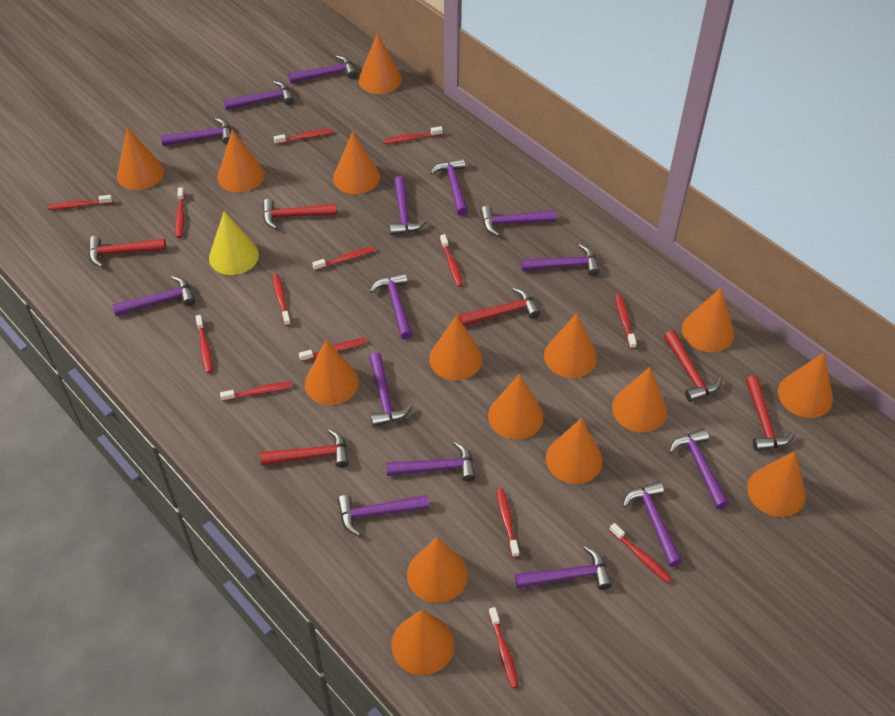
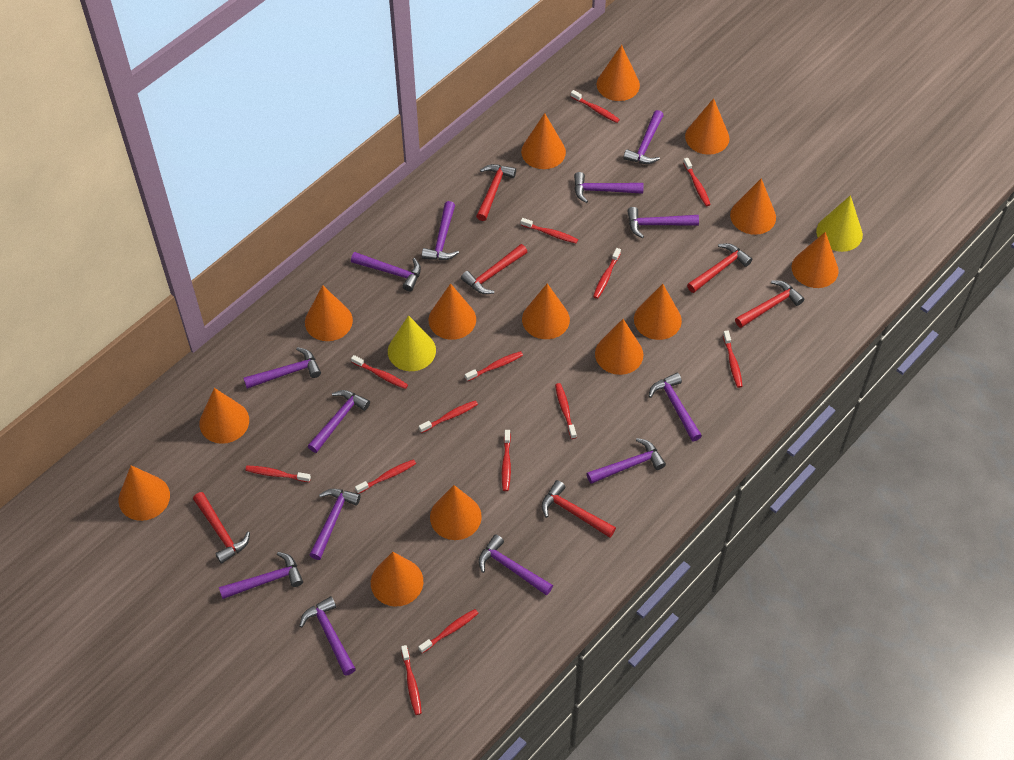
orange cone: [117,127,164,190] [218,130,265,193] [305,340,359,405] [333,131,380,194] [358,33,402,94] [391,609,455,675] [407,537,468,603] [429,315,482,381] [488,374,543,440] [544,313,597,378] [546,418,603,484] [612,367,667,432] [682,288,734,352] [747,451,806,517] [778,353,833,418] = 15 -> [119,465,170,521] [199,388,249,444] [305,285,353,341] [371,552,423,606] [429,283,476,340] [430,485,482,540] [521,113,566,169] [522,283,570,339] [595,319,643,375] [597,45,640,101] [634,284,682,340] [685,98,729,155] [730,178,776,235] [792,232,839,288] = 14
purple hammer: [112,276,195,316] [161,118,231,146] [224,81,294,110] [288,55,357,83] [337,495,429,537] [369,352,412,427] [370,272,413,339] [386,441,476,482] [389,176,427,235] [430,158,468,216] [480,206,556,237] [515,546,612,590] [521,244,600,276] [622,481,682,567] [669,428,729,509] = 15 -> [219,552,303,599] [243,347,321,389] [299,596,356,676] [308,390,370,453] [309,489,361,560] [351,252,421,291] [422,201,459,260] [478,534,553,596] [574,172,644,203] [587,438,666,484] [623,110,664,164] [627,207,699,238] [649,373,702,441] = 13
yellow cone: [209,211,259,275] = 1 -> [388,315,436,371] [816,195,863,252] = 2

